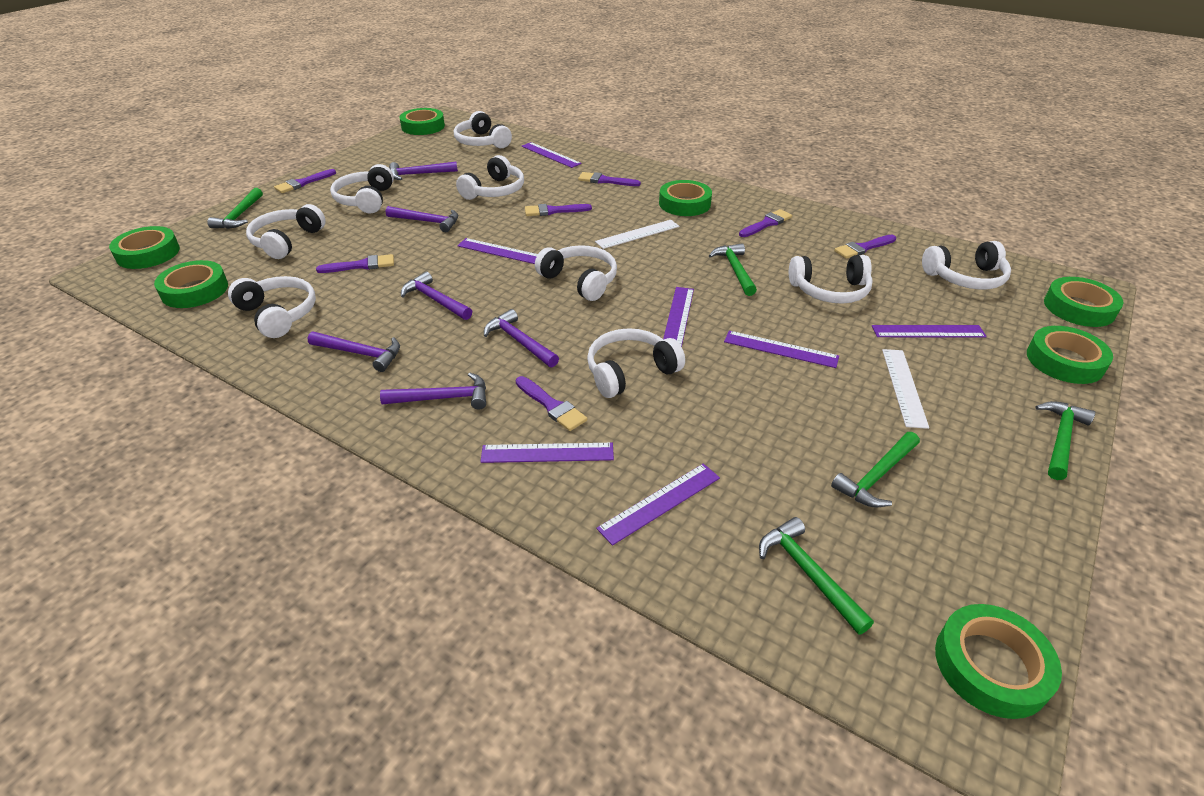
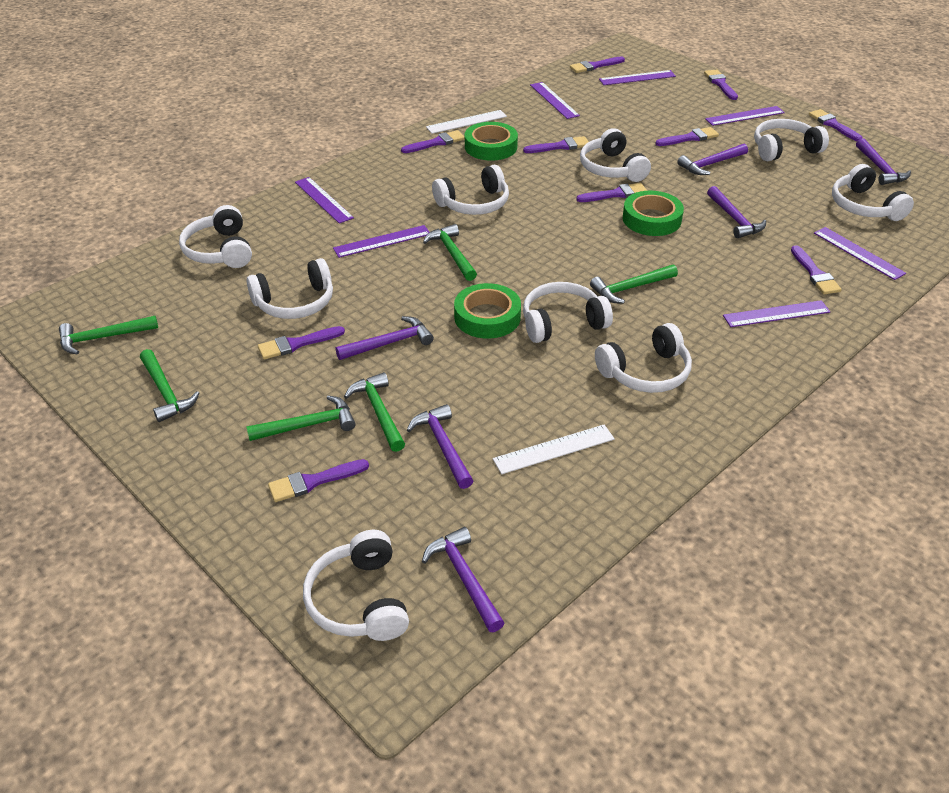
green hammer: [207,188,263,229] [709,243,757,296] [759,517,874,635] [831,432,920,507] [1036,401,1095,480] = 5 -> [59,316,158,355] [140,349,199,422] [246,395,356,441] [344,372,405,452] [423,224,477,281] [590,265,678,304] = 6
green tape: [109,226,180,269] [154,260,228,308] [400,108,445,135] [659,180,712,216] [935,604,1062,719] [1027,326,1113,384] [1044,277,1123,327] = 7 -> [454,283,521,339] [465,122,518,161] [623,191,684,236] = 3
purple brush: [274,169,336,193] [316,254,394,273] [516,376,587,431] [525,204,592,216] [578,172,641,186] [739,209,792,237] [834,234,896,259] = 7 -> [258,326,345,360] [268,459,369,502] [401,130,465,153] [523,136,589,153] [570,56,625,73] [576,183,647,202] [655,127,719,146] [704,70,738,100] [791,245,842,295] [809,109,863,141] = 10

